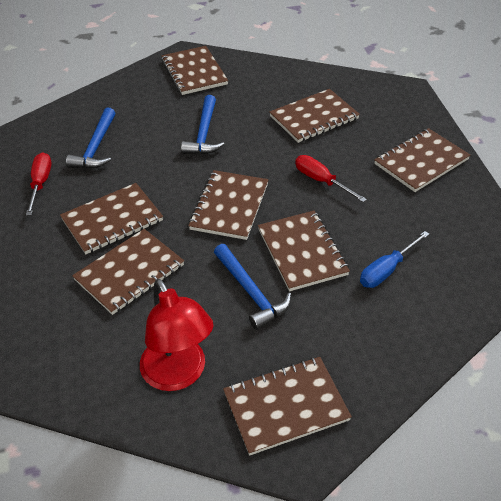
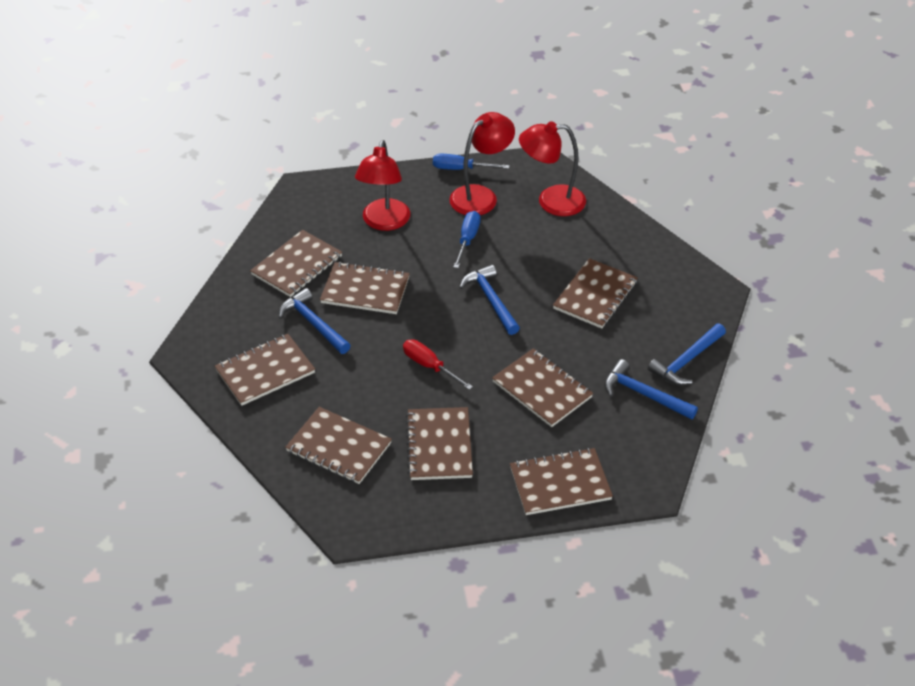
blue hammer: [66,108,115,169] [181,95,224,154] [214,244,291,330] = 3 -> [279,288,351,354] [459,265,520,335] [604,359,698,420] [648,323,726,385] = 4
blue screwdriver: [360,231,429,288] = 1 -> [433,154,510,170] [453,211,480,268] = 2
red lamp: [140,279,214,391] = 1 -> [355,140,410,231] [449,112,515,215] [519,121,586,216] = 3
red screwdriver: [26,153,52,216] [295,155,367,202] = 2 -> [403,339,473,390] = 1

